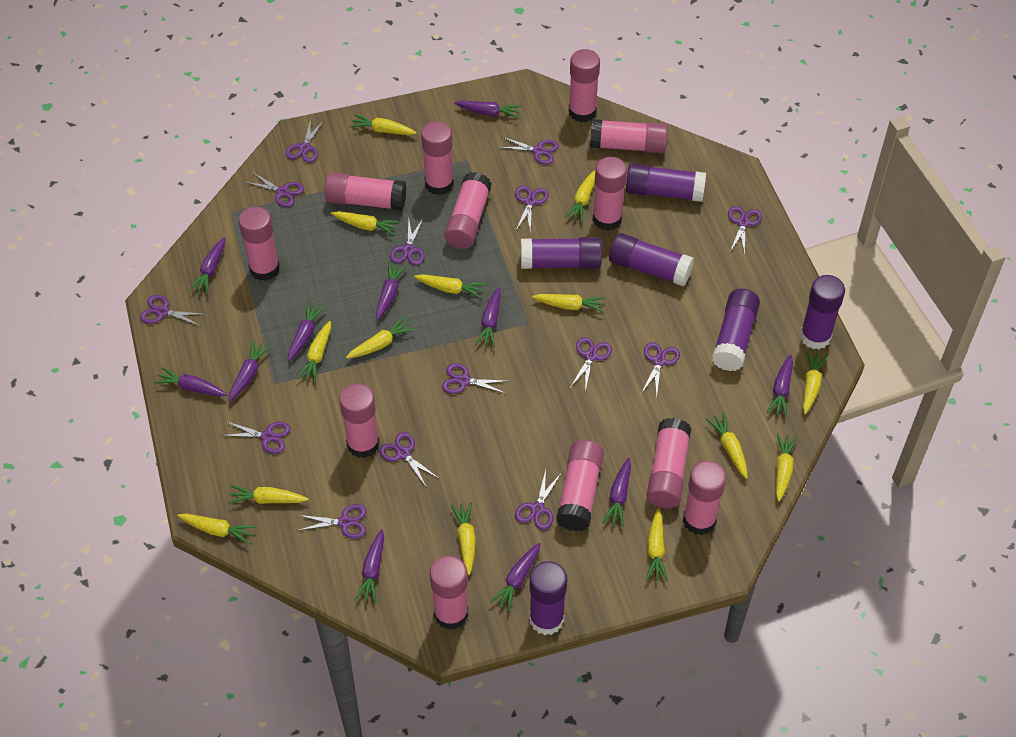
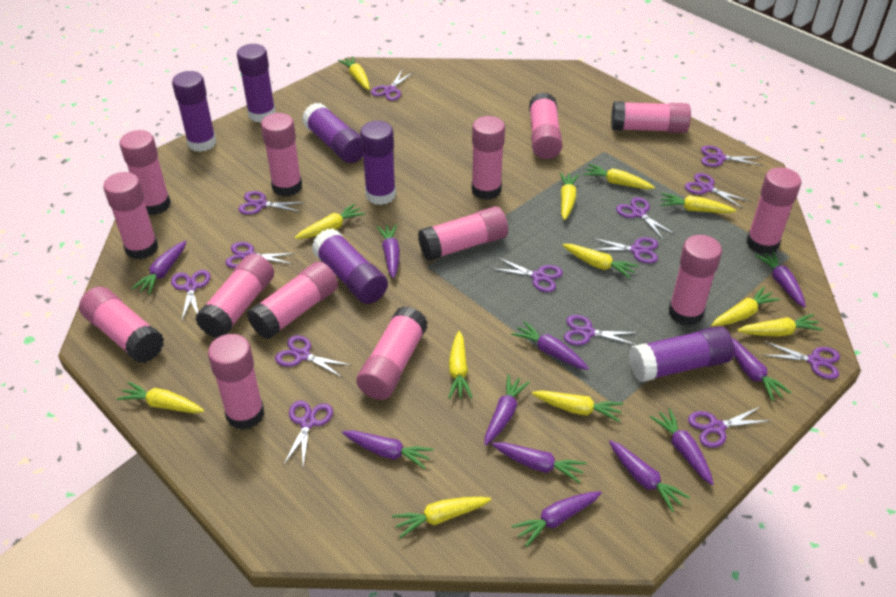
pink glue stick: [239,207,280,281] [325,173,406,211] [339,384,380,458] [421,121,454,195] [430,556,468,630] [444,172,492,249] [556,440,604,531] [569,49,600,122] [590,119,668,154] [593,157,627,231] [647,418,691,508] [683,461,726,535] = 12 -> [79,287,164,363] [103,172,158,260] [120,130,171,215] [195,254,274,338] [208,334,264,430] [247,261,338,339] [261,113,302,197] [356,306,428,400] [418,206,508,261] [471,116,505,200] [529,92,563,159] [611,101,691,133] [669,235,722,326] [746,167,801,254] = 14
yellow carrot: [177,513,256,545] [228,485,308,504] [297,321,331,382] [331,211,400,236] [346,317,415,358] [350,114,417,135] [414,274,486,299] [451,502,476,575] [532,294,606,313] [565,170,595,222] [646,509,668,581] [706,413,748,479] [776,433,798,502] [803,351,827,414] = 14 -> [117,381,204,413] [295,203,365,239] [338,56,369,90] [392,497,491,538] [448,331,473,399] [532,390,623,422] [560,172,579,220] [563,244,638,279] [583,164,655,189] [660,193,736,213] [711,287,780,326] [737,314,823,337] = 12

